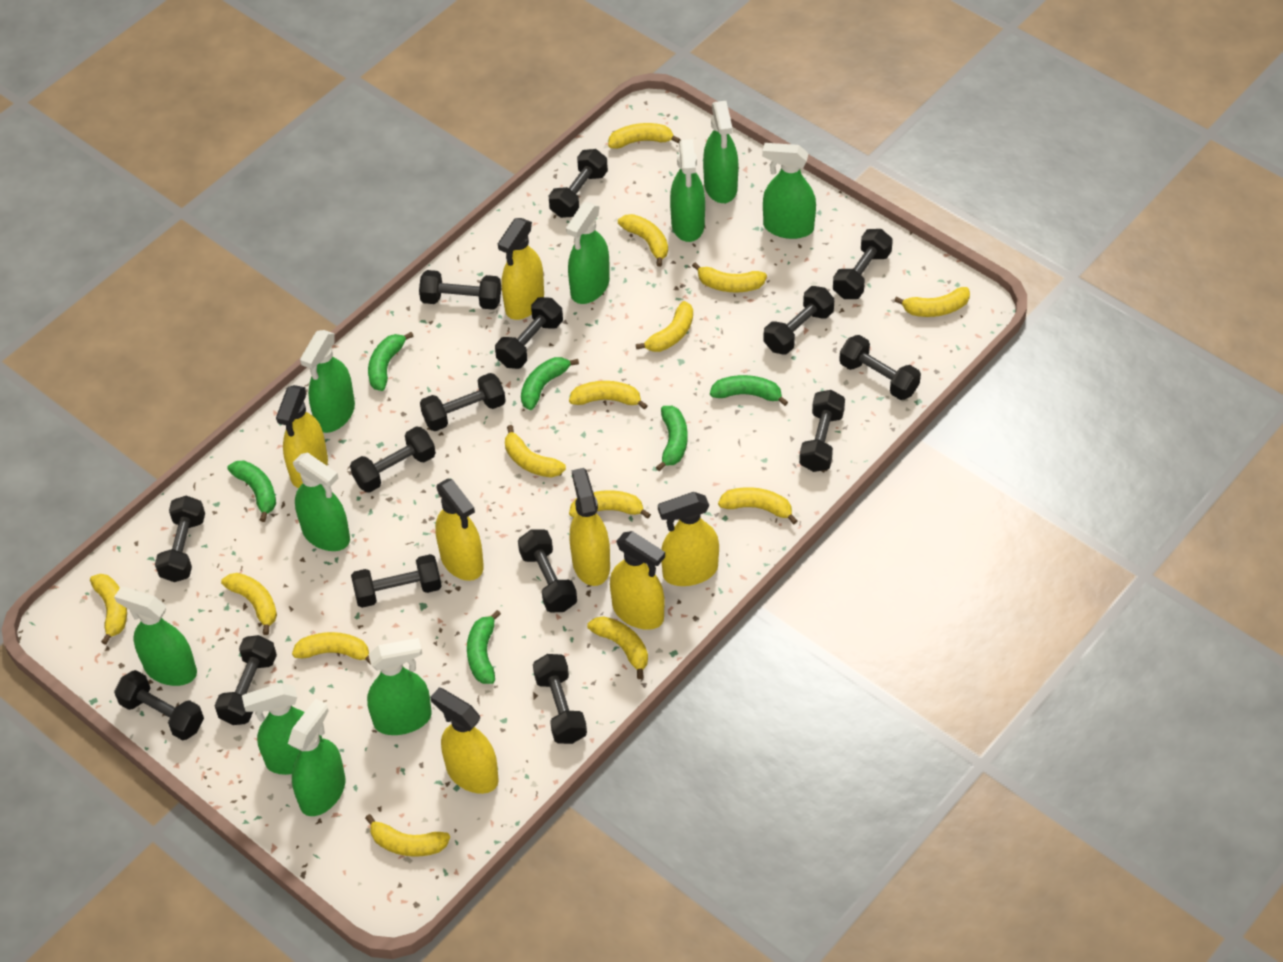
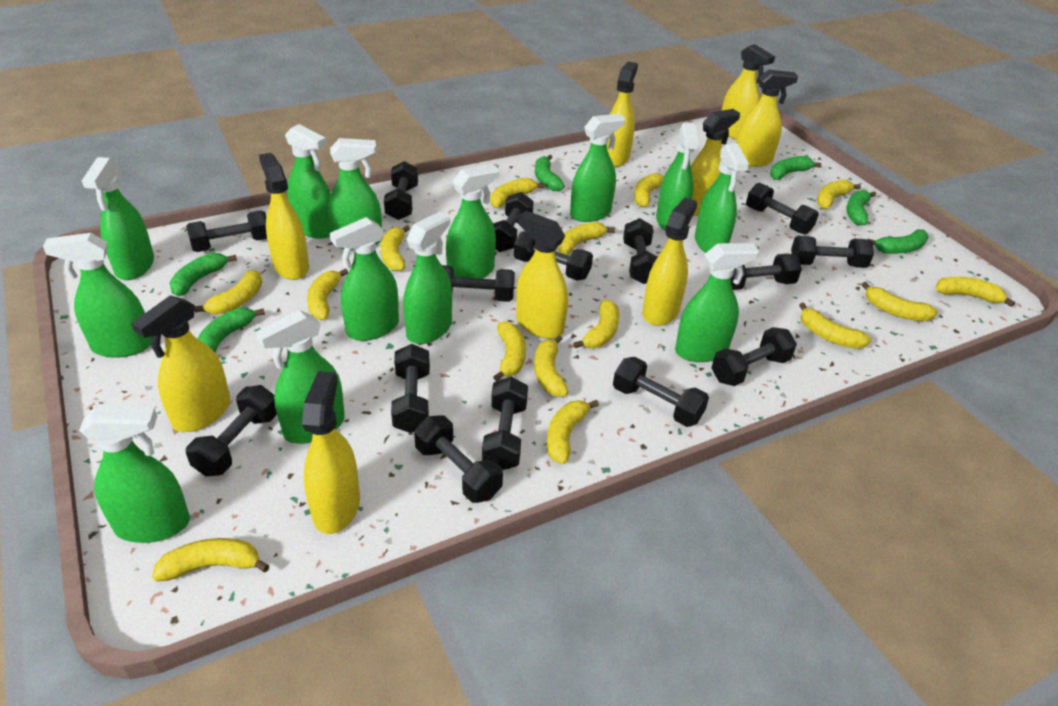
green spray bottle: [114,587,197,686] [242,683,322,775] [288,699,345,816] [293,453,350,551] [300,330,355,433] [367,638,432,735] [566,202,610,304] [670,139,705,242] [703,101,739,203] [762,143,816,239] = 10 -> [43,233,152,358] [79,406,190,543] [82,157,154,280] [256,310,345,444] [285,124,331,239] [327,138,382,250] [330,217,399,341] [403,211,452,344] [446,164,499,279] [570,114,625,222] [656,123,698,231] [675,243,759,362] [695,143,749,253] = 13
yellow banana: [90,574,127,645] [221,573,277,635] [292,632,371,665] [365,814,450,857] [505,425,566,478] [569,381,648,410] [569,490,651,519] [587,616,648,679] [608,123,681,149] [618,214,668,267] [636,301,693,352] [692,262,767,293] [718,487,798,524] [894,287,970,317] = 14 -> [152,538,269,581] [194,270,262,314] [307,268,348,320] [380,225,410,271] [490,178,544,208] [493,321,526,381] [534,335,569,397] [547,400,599,464] [558,222,615,255] [573,300,620,348] [634,173,664,207] [799,303,871,349] [817,180,861,209] [862,282,938,321] [936,277,1015,307] = 15
yellow spray bottle: [276,385,328,488] [430,688,499,794] [435,479,484,581] [498,218,544,320] [570,468,610,586] [610,531,665,630] [658,492,719,586] = 7 -> [131,295,230,432] [259,153,309,280] [302,371,360,534] [516,211,568,339] [607,62,638,167] [642,198,697,326] [691,109,740,216] [722,44,775,140] [736,69,798,167] = 9

